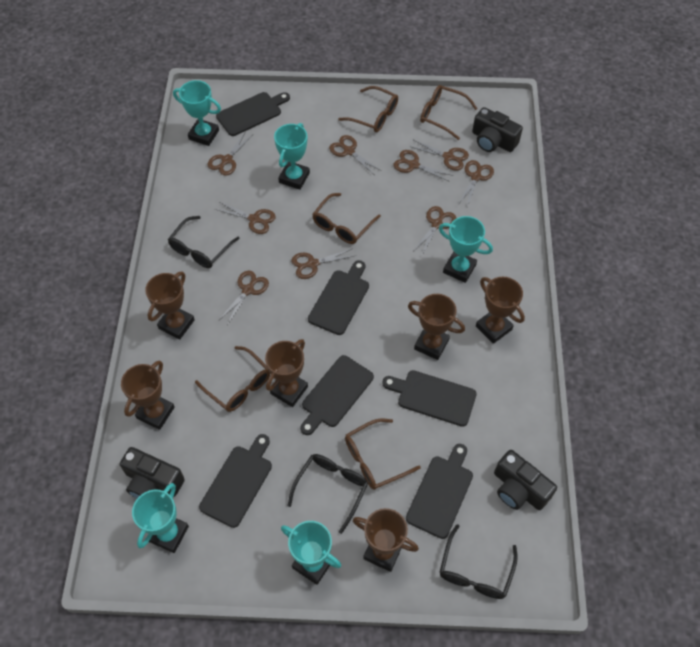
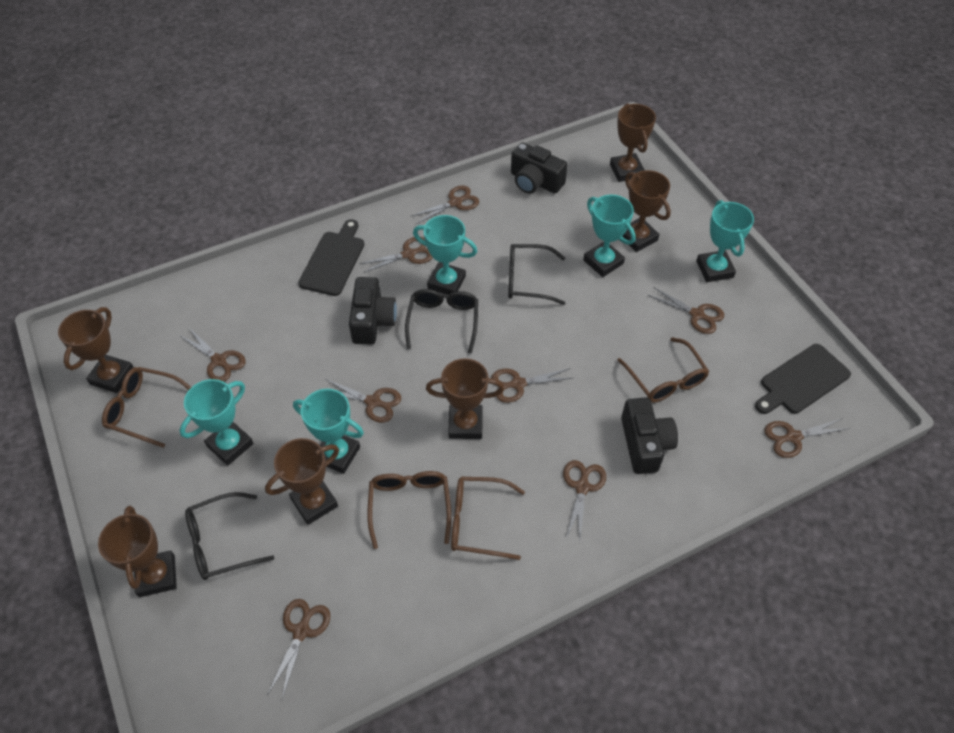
black cutting board: [199,434,272,528] [216,92,290,136] [300,355,374,435] [308,260,369,335] [382,370,477,427] [406,444,473,539] = 6 -> [298,219,364,296] [755,344,851,414] = 2
brown glasses: [195,346,270,412] [312,193,381,244] [338,86,398,132] [345,419,421,490] [420,85,478,140] = 5 -> [102,367,191,448] [367,471,451,549] [451,477,525,560] [617,337,709,403] = 4

